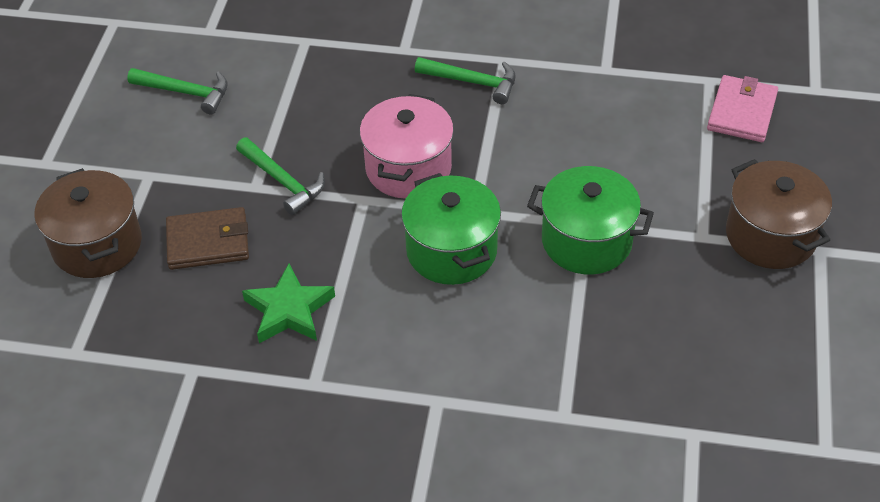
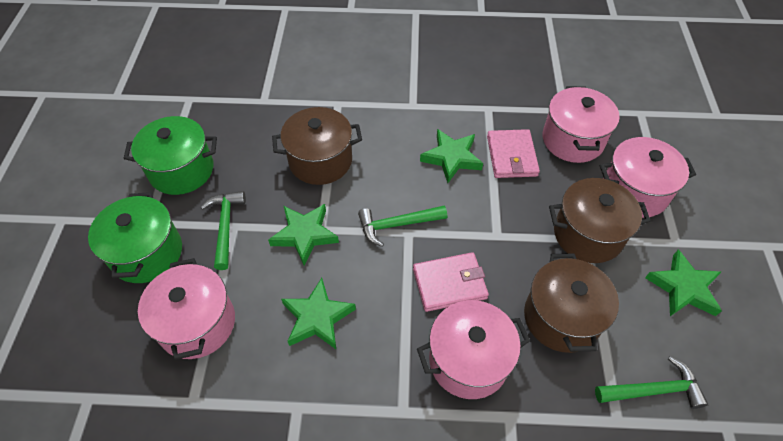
brown pot: [34,168,142,278] [726,159,832,269] = 2 -> [272,107,362,185] [524,253,619,353] [549,178,650,263] = 3
brown wallet: [166,207,249,270] = 1 -> none = 0
green star: [242,264,335,343] = 1 -> [268,204,339,265] [281,278,356,349] [420,129,483,183] [645,249,722,316] = 4
pink pot: [360,94,454,199] = 1 -> [138,258,235,360] [417,300,530,399] [542,86,620,163] [600,137,696,218] = 4
pink wallet: [707,75,778,142] = 1 -> [413,252,489,312] [487,129,540,178] = 2

